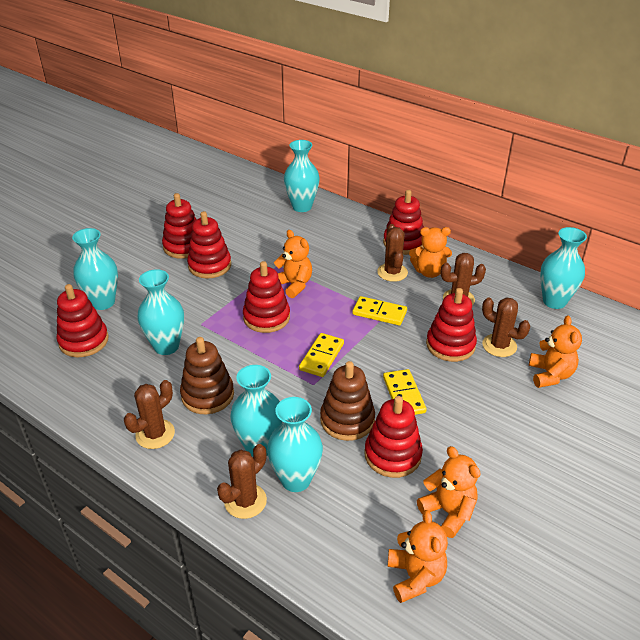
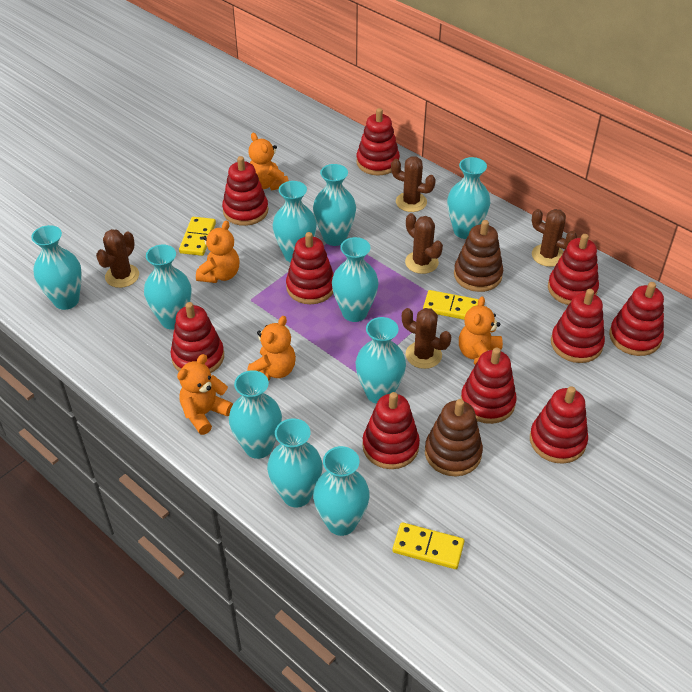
red stacking toy: [57,284,109,357] [162,193,197,259] [187,211,231,278] [243,261,290,333] [364,396,423,478] [383,190,424,255] [426,288,477,362] = 7 -> [171,302,224,373] [222,156,268,226] [286,232,334,304] [356,108,400,175] [362,392,420,469] [461,348,517,424] [530,386,588,464] [548,234,599,305] [551,289,605,363] [609,282,664,356] = 10
turquoise vase: [72,228,118,310] [137,269,184,355] [230,365,283,457] [267,397,323,492] [284,140,320,212] [540,227,587,309] = 6 -> [31,225,82,310] [144,245,192,330] [229,370,282,459] [267,418,322,507] [273,181,317,263] [313,164,356,246] [313,446,370,536] [332,237,379,322] [356,317,406,404] [447,157,491,239] = 10

